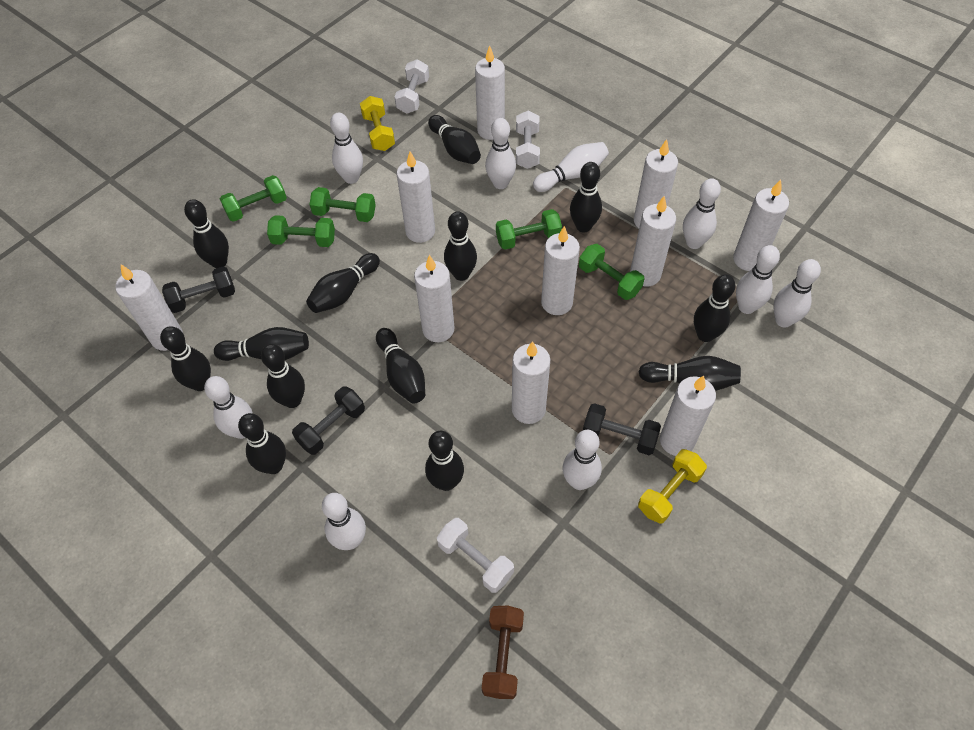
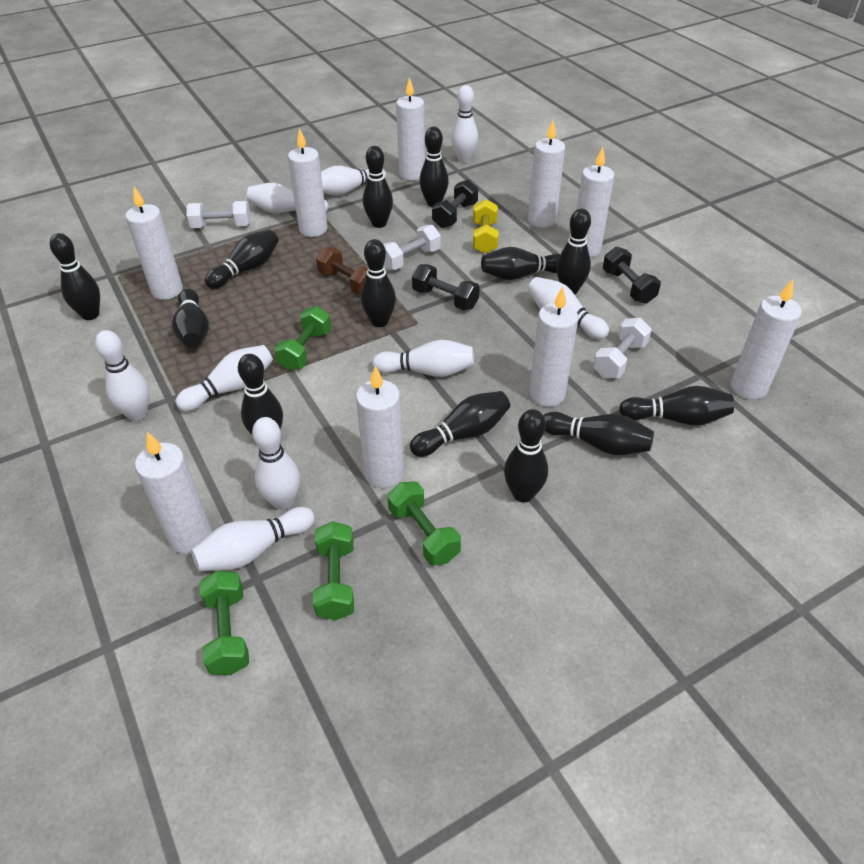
green dumbbell: [220,175,287,222] [267,215,335,247] [309,187,376,222] [496,209,562,250] [579,244,645,300] = 5 -> [199,571,249,675] [274,306,331,371] [313,521,354,620] [387,481,461,566] = 4
white candle: [115,265,183,351] [397,151,435,243] [414,255,455,342] [475,45,505,140] [512,341,550,424] [541,226,580,315] [630,196,676,287] [634,139,678,228] [660,376,716,456] [733,180,789,271] = 10 -> [125,187,183,300] [135,432,212,554] [288,128,328,237] [356,366,404,488] [396,77,425,181] [528,120,565,228] [529,286,578,407] [577,147,614,257] [731,279,802,400] = 9
yellow dumbbell: [360,96,395,151] [638,449,707,524] = 2 -> [473,199,499,254] = 1

